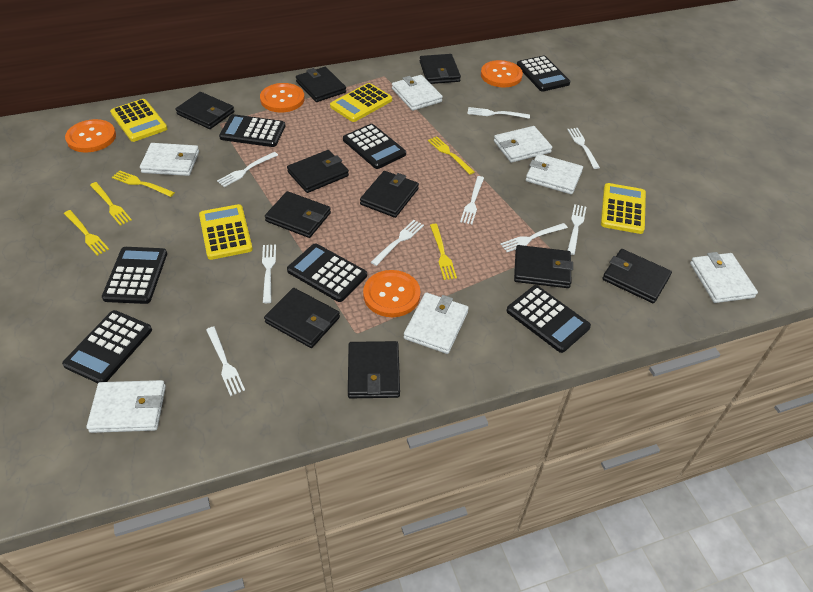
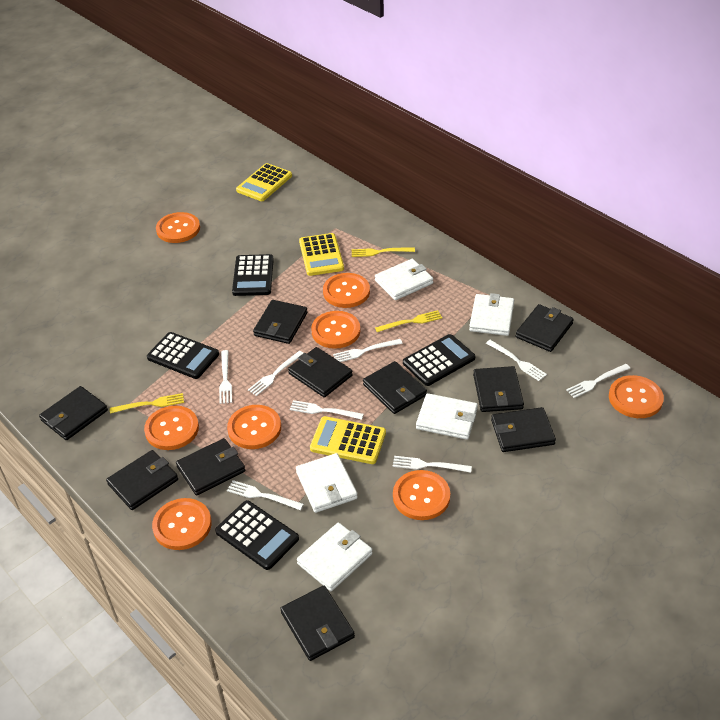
black calculator: [62,310,152,383] [102,247,167,304] [219,114,286,147] [287,244,367,302] [343,124,406,169] [507,285,591,353] [517,56,570,91] = 7 -> [147,332,219,379] [215,500,299,570] [232,254,274,296] [403,334,475,386] = 4
orange button: [65,119,116,153] [260,83,305,112] [363,270,420,317] [481,60,523,87] = 4 -> [144,406,199,450] [152,498,212,550] [156,212,200,243] [227,405,281,449] [311,311,360,349] [323,273,370,308] [393,470,450,520] [609,375,664,418] = 8
white fork: [206,326,245,396] [217,152,278,187] [262,245,276,303] [371,220,424,266] [460,176,484,225] [467,107,530,119] [500,223,568,252] [567,128,600,169] [567,204,586,255] = 9 -> [219,350,232,404] [227,480,304,510] [248,351,303,396] [290,400,364,420] [333,339,403,362] [393,456,472,473] [486,340,547,381] [566,364,630,398] = 8
white wallet: [87,380,166,433] [140,143,199,176] [392,75,443,111] [404,292,469,354] [494,126,552,163] [526,153,583,194] [690,252,758,303] = 7 -> [296,453,358,513] [297,523,373,591] [375,259,433,300] [416,393,478,440] [469,293,514,336] = 5
yellow calculator: [110,99,167,142] [199,204,253,260] [330,83,392,122] [601,183,646,234] = 4 -> [236,163,292,201] [299,233,344,276] [310,416,386,464] = 3
yellow fork: [64,210,109,256] [90,182,132,226] [112,170,175,197] [428,136,474,175] [430,224,457,280] = 5 -> [110,393,184,414] [352,247,415,257] [375,310,442,332] = 3

